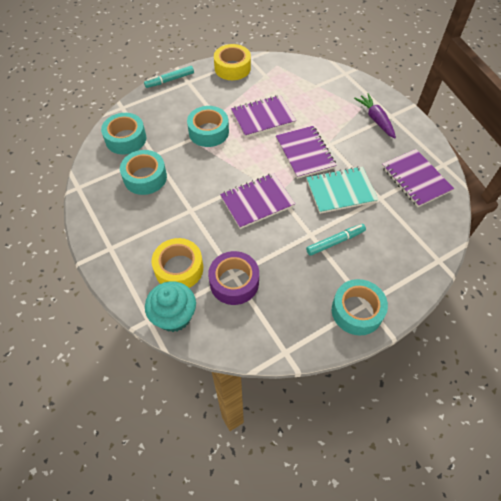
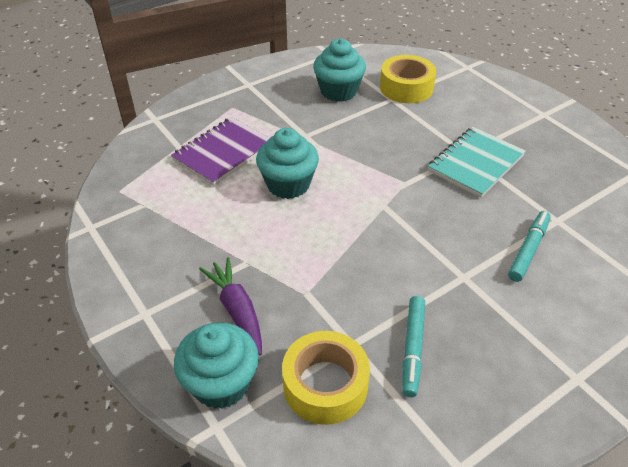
purple notebook: [220,173,295,229] [231,95,296,138] [276,126,337,179] [382,149,454,207] = 4 -> [171,117,269,186] = 1
purple tape: [208,251,259,305] = 1 -> none = 0
turquoise cupcake: [145,281,196,332] = 1 -> [174,323,259,409] [256,128,319,199] [313,39,366,102] = 3
turquoise tape: [101,113,146,154] [120,150,167,195] [187,106,229,147] [332,279,388,335] = 4 -> none = 0

